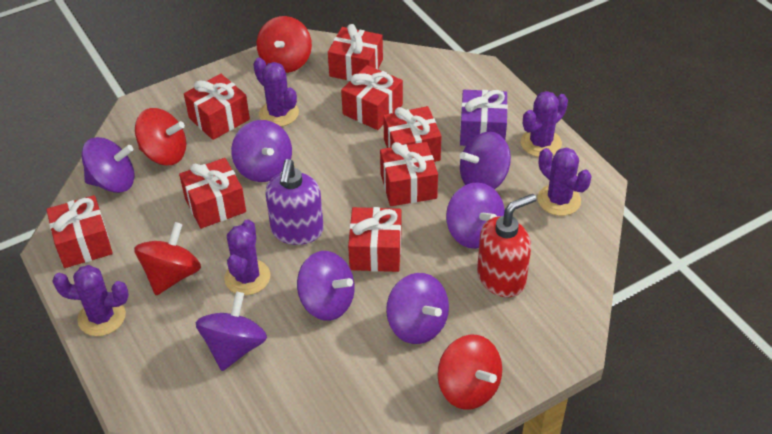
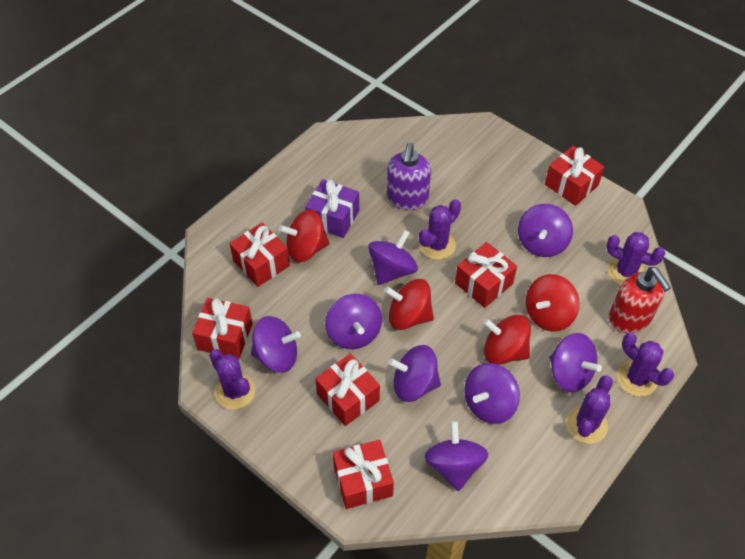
purple spinning top: [82,137,134,193] [196,292,267,371] [231,120,292,182] [297,251,355,321] [386,273,449,344] [446,182,505,249] [460,132,511,189] = 7 -> [251,316,301,373] [325,294,382,349] [368,230,418,285] [388,345,441,402] [424,421,489,491] [464,363,520,424] [518,204,573,257] [550,333,602,392] = 8
red gift: [46,195,113,268] [179,158,246,229] [184,74,250,140] [328,24,383,81] [341,65,403,130] [348,207,401,272] [380,142,438,206] [383,106,441,162] = 8 -> [192,298,253,359] [230,222,290,287] [315,353,380,426] [333,440,394,509] [455,242,517,308] [545,146,604,206] = 6

